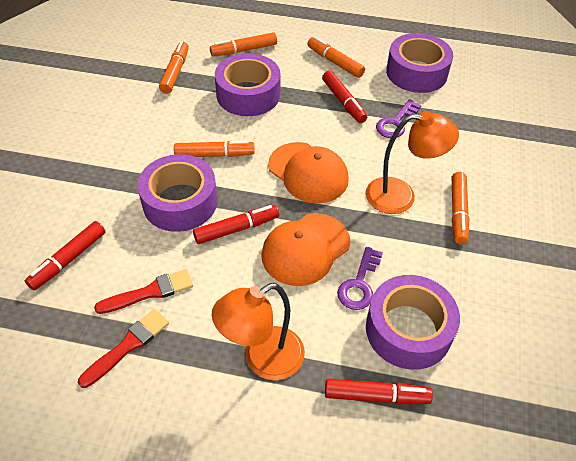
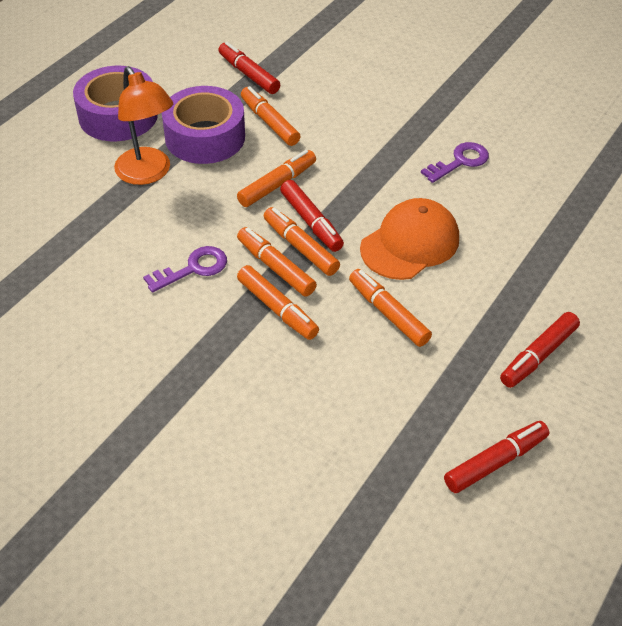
orange cap: [261,213,350,286] [268,142,349,203] = 2 -> [360,198,459,280] = 1
orange lamp: [212,283,305,380] [366,111,459,214] = 2 -> [114,66,173,185] = 1
orange marker: [159,41,189,94] [174,141,255,157] [210,32,277,56] [307,36,365,78] [452,172,470,244] = 5 -> [237,150,316,207] [237,227,317,297] [237,265,319,340] [241,86,301,146] [264,207,340,276] [349,269,432,347] = 6
purple tape: [138,154,217,232] [215,53,281,116] [366,275,460,370] [386,33,453,93] = 4 -> [73,66,158,141] [162,86,245,164] = 2
red brush: [78,309,169,388] [94,269,193,314] = 2 -> none = 0

